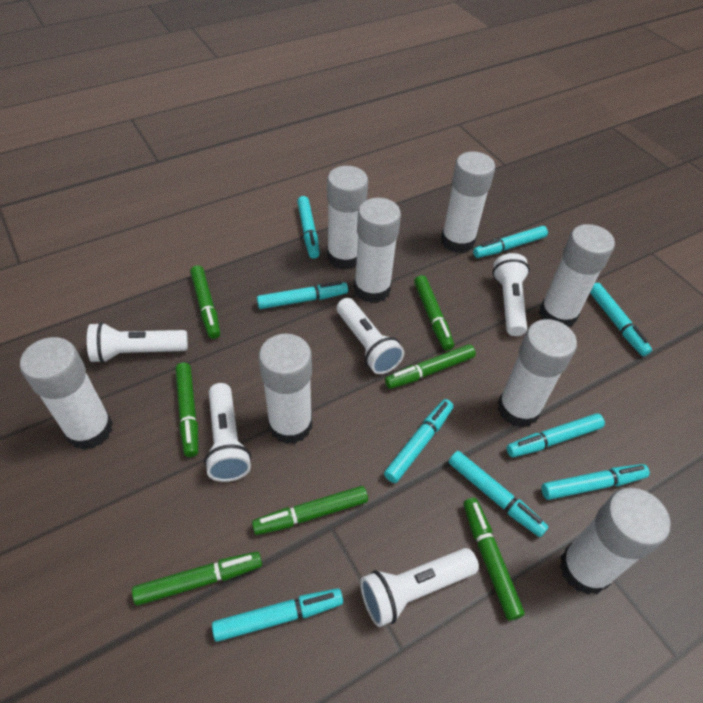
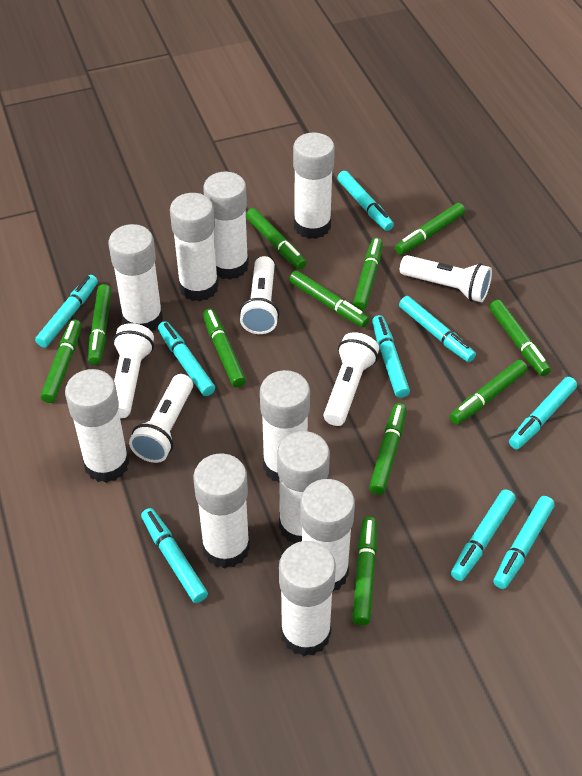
green marker: [132,551,262,606] [175,362,198,457] [190,265,220,339] [252,486,368,535] [385,344,476,389] [414,275,454,351] [463,498,525,621] = 7 -> [41,320,82,403] [88,284,112,365] [203,309,246,387] [246,208,306,269] [289,270,369,327] [352,517,377,625] [353,238,383,311] [369,403,406,495] [395,203,465,255] [450,360,528,425] [489,300,551,376] = 11
white glue stick: [20,337,113,450] [259,334,312,444] [327,166,368,269] [354,198,401,303] [441,152,495,253] [498,319,577,428] [539,224,615,327] [560,488,671,595] = 8 -> [65,369,130,483] [109,224,163,331] [170,193,219,301] [193,453,250,569] [203,172,249,280] [260,370,310,482] [277,431,330,544] [279,541,336,656] [293,133,335,239] [300,479,355,591] = 10

